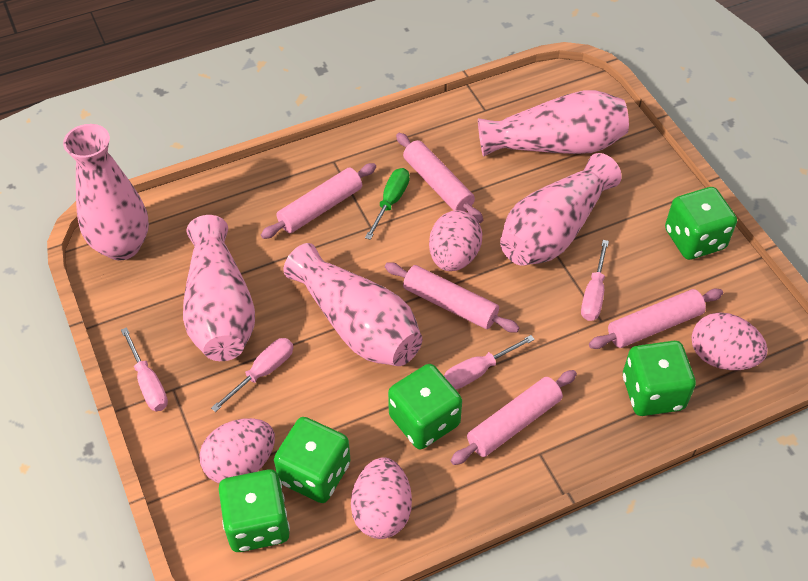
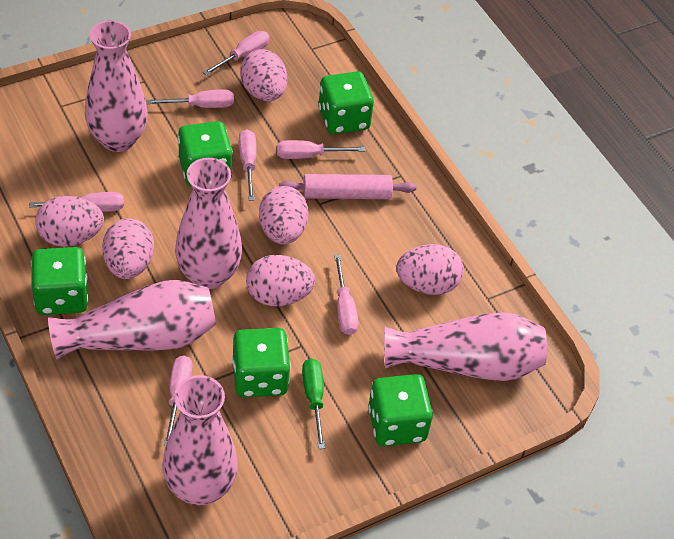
pink egg: [200,418,275,483] [351,457,412,539] [429,210,482,271] [691,312,768,370] = 4 -> [35,196,104,247] [102,218,154,279] [240,49,287,102] [246,255,315,306] [259,186,308,244] [396,244,464,295] = 6
pink rolling pin: [261,163,376,239] [385,262,519,333] [396,133,483,223] [451,370,577,465] [589,289,723,349] = 5 -> [279,174,416,199] = 1
pink screwdriver: [121,327,168,411] [211,338,293,412] [444,335,535,390] [581,240,609,321] = 4 -> [29,192,124,212] [146,89,234,108] [164,356,193,446] [203,31,269,76] [239,129,256,201] [277,140,365,159] [334,254,359,335] = 7

